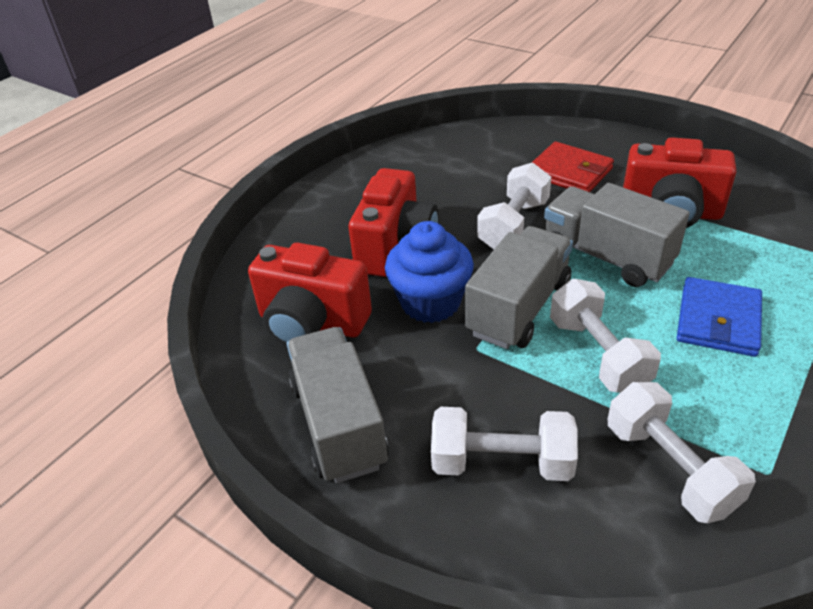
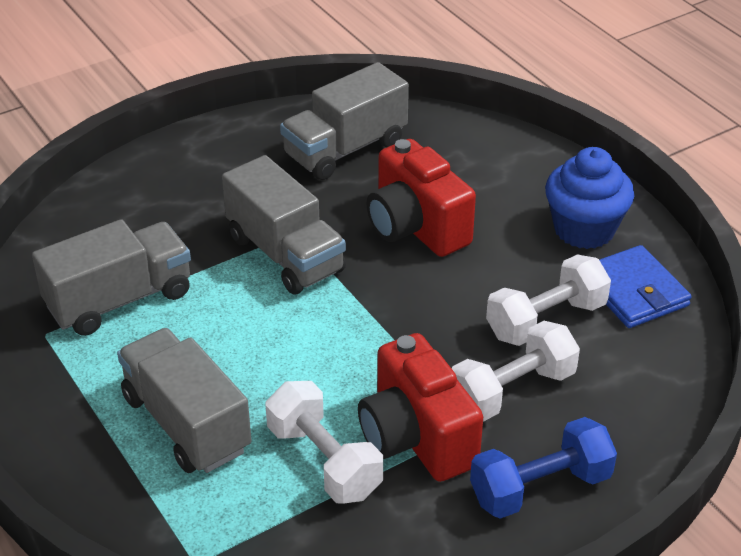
blue dumbbell: none = 0 -> [470,417,617,519] = 1
grey truck: [287,327,389,483] [465,226,573,349] [544,183,690,287] = 3 -> [32,219,191,336] [117,328,252,473] [222,155,346,294] [280,62,409,180] = 4
red camera: [248,242,372,346] [348,168,439,277] [623,137,736,228] = 3 -> [358,333,483,482] [367,139,476,257] = 2
red wallet: [533,141,614,192] = 1 -> none = 0
white dumbbell: [431,407,578,481] [477,162,551,249] [550,279,661,393] [608,382,756,523] = 4 -> [265,381,383,504] [452,321,580,421] [486,254,611,346] = 3

